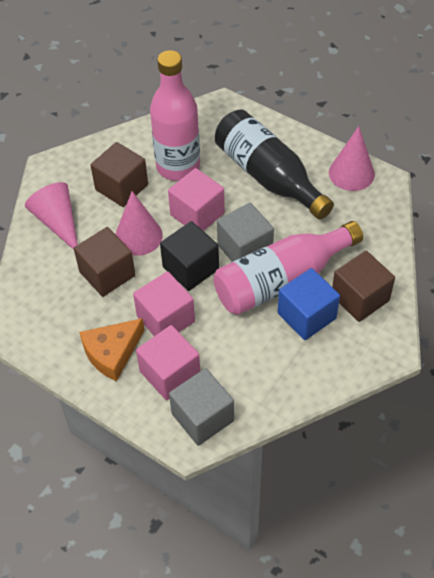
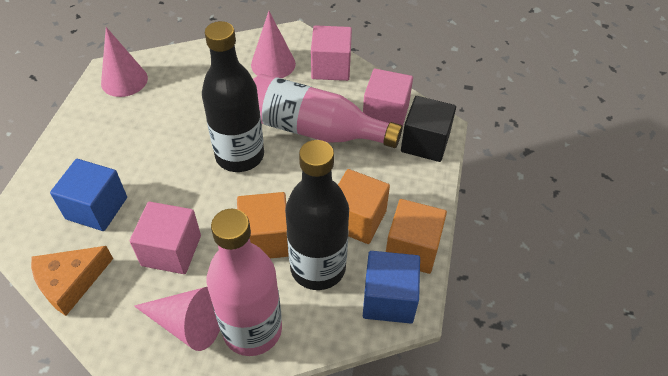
black bottle: [215,110,334,220] = 1 -> [202,21,264,172] [285,140,349,290] = 2
blue cube: [278,268,340,340] = 1 -> [50,159,127,231] [363,251,420,324] = 2
brown cube: [74,227,135,297] [90,142,148,207] [332,251,395,322] = 3 -> none = 0
grey cube: [169,368,234,446] [217,203,274,262] = 2 -> none = 0
orange cube: none = 0 -> [237,192,289,259] [338,169,390,244] [386,199,447,274] = 3

